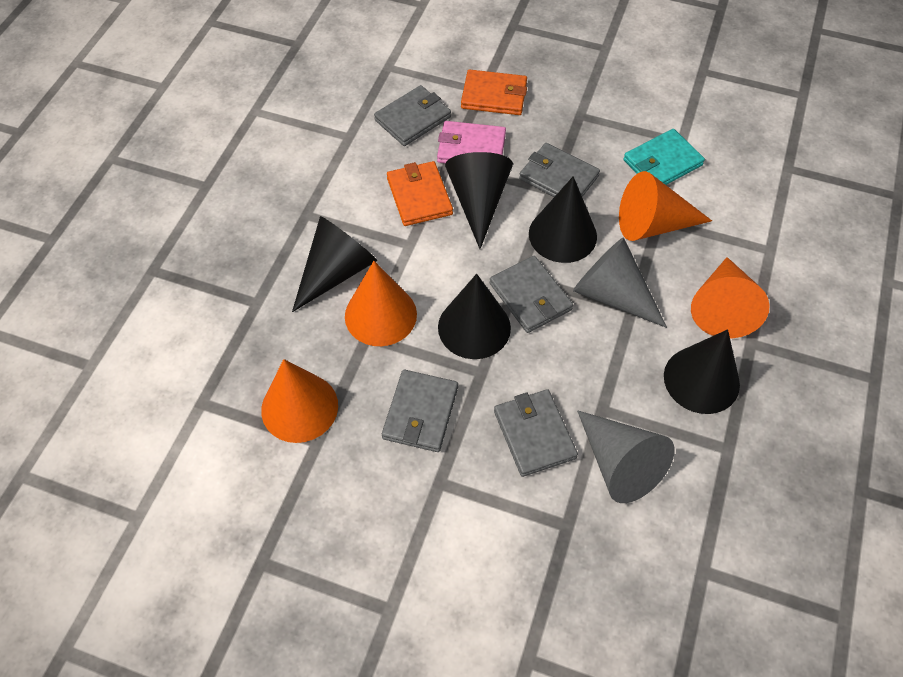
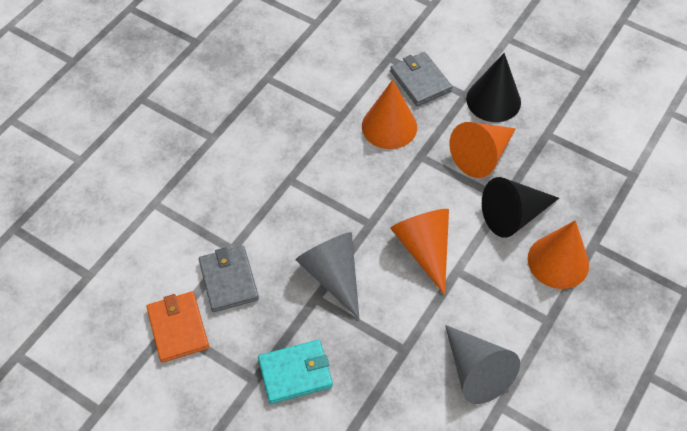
black cone: [292,216,377,312] [438,274,511,359] [445,152,513,249] [529,176,597,263] [664,329,740,414] = 5 -> [466,53,521,122] [482,177,559,238] = 2
grey wallet: [374,85,451,146] [382,370,458,452] [490,256,573,333] [494,389,578,477] [519,143,600,197] = 5 -> [199,246,259,312] [390,52,452,106] = 2
orange wallet: [387,161,453,226] [461,69,527,115] = 2 -> [147,291,209,363] = 1
pink wallet: [437,121,506,163] = 1 -> none = 0

